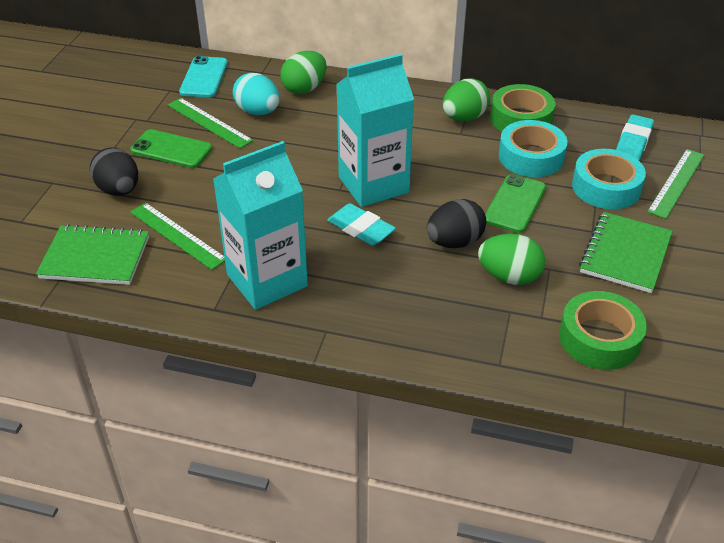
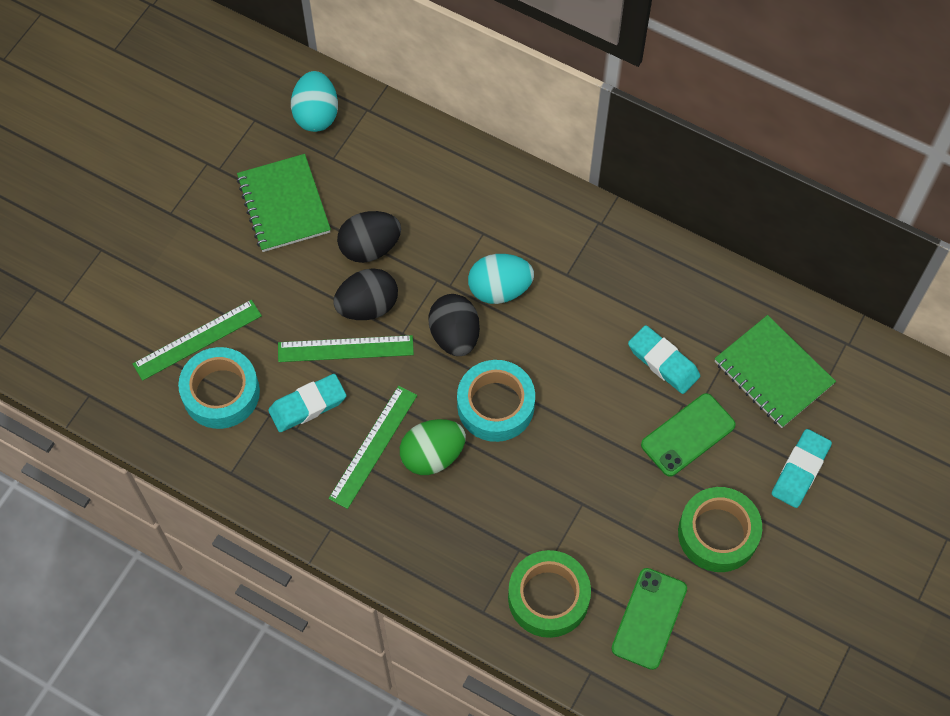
black egg: [90,147,138,196] [427,199,486,248] = 2 -> [333,268,398,320] [337,211,401,263] [429,294,480,356] = 3
green egg: [280,51,326,94] [443,78,490,121] [478,234,545,285] = 3 -> [400,419,466,475] = 1
turquoise carton: [213,141,308,310] [336,54,414,207] = 2 -> none = 0
turquoise egg: [233,73,280,115] = 1 -> [291,71,338,132] [468,254,534,304] = 2
turquoise eraser: [327,203,396,246] [616,114,654,160] = 2 -> [268,374,346,432] [628,325,700,394] [772,429,832,508] = 3
turquoise phone: [179,56,228,97] = 1 -> none = 0

